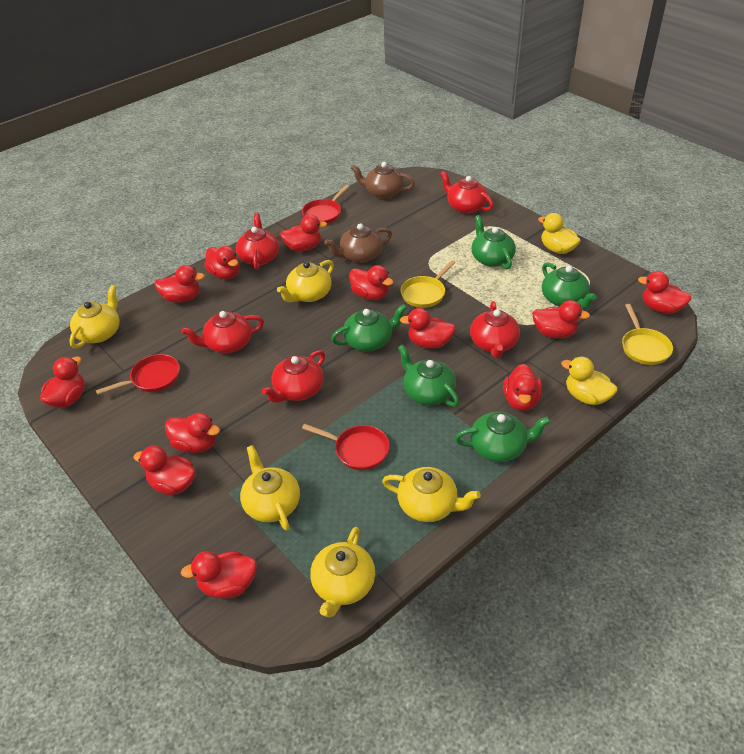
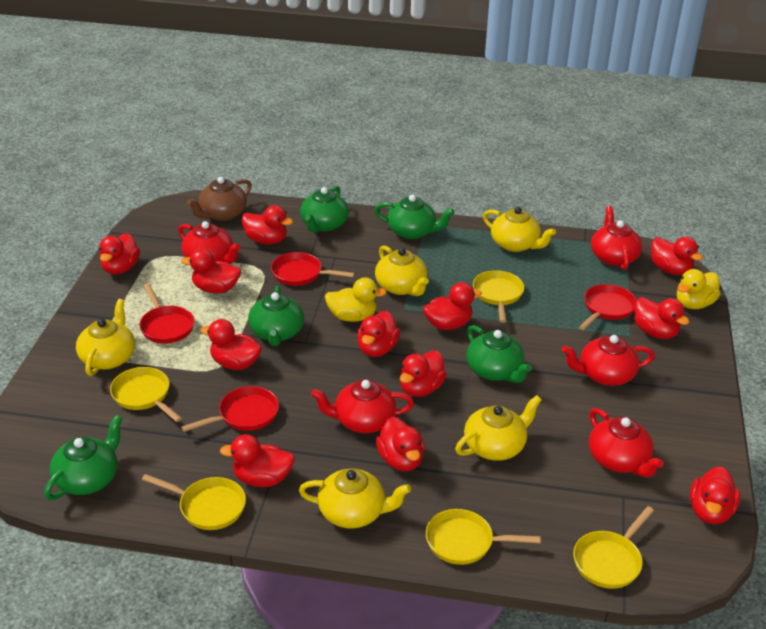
brown teapot: [325,223,392,263] [351,162,415,199] = 2 -> [187,177,252,221] = 1
red pan: [96,354,180,395] [302,185,350,224] [302,424,390,470] = 3 -> [139,283,195,344] [181,386,279,432] [271,252,355,286] [579,284,637,330] = 4
yellow pan: [401,260,456,308] [622,304,673,365] = 2 -> [110,367,182,422] [142,474,246,530] [426,509,541,565] [473,270,524,323] [573,506,654,589] = 5

